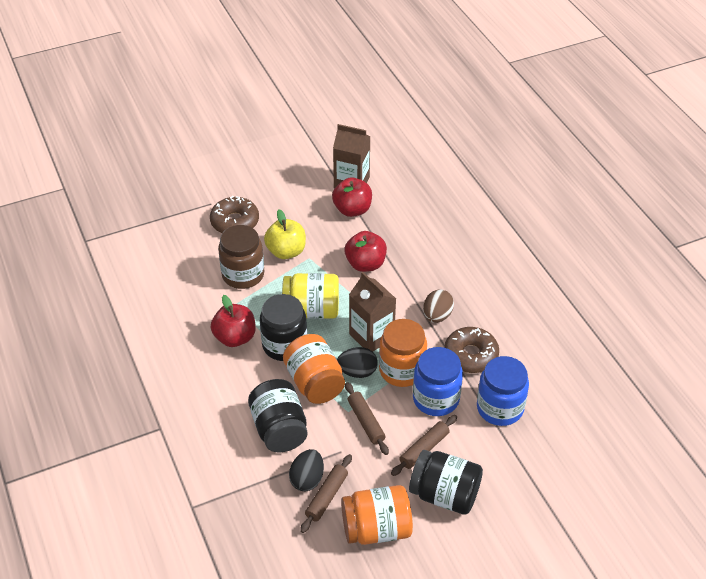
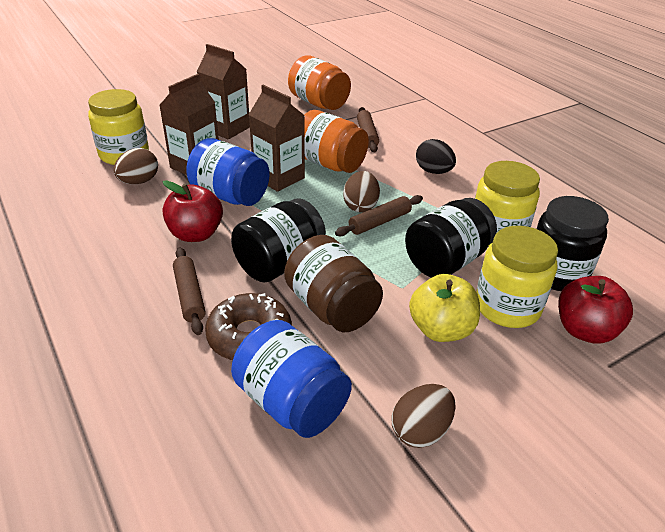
black egg: [289,449,324,491] [337,347,378,378] = 2 -> [416,139,456,174] = 1
brown carton: [333,124,371,189] [349,272,396,352] = 2 -> [159,74,219,175] [197,44,250,139] [249,85,305,192] = 3
brown donut: [210,196,259,233] [444,327,499,373] = 2 -> [205,293,292,361] = 1
brown egg: [423,289,454,323] = 1 -> [113,148,158,184] [343,171,380,212] [392,384,456,448] = 3
orange jar: [283,334,345,404] [341,485,413,545] [379,319,427,387] = 3 -> [288,55,351,110] [304,110,369,173] = 2
red apple: [211,295,256,347] [332,177,372,217] [345,231,387,272] = 3 -> [163,180,223,242] [558,276,633,344] = 2
yellow jar: [282,273,339,319] = 1 -> [88,89,149,165] [475,161,540,247] [476,226,558,328] = 3

